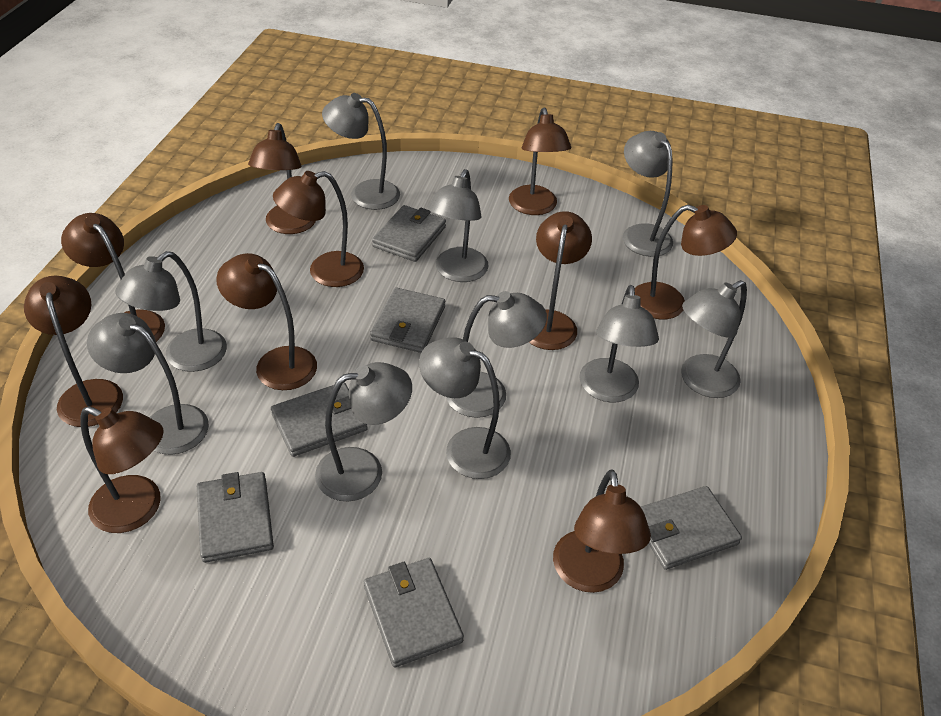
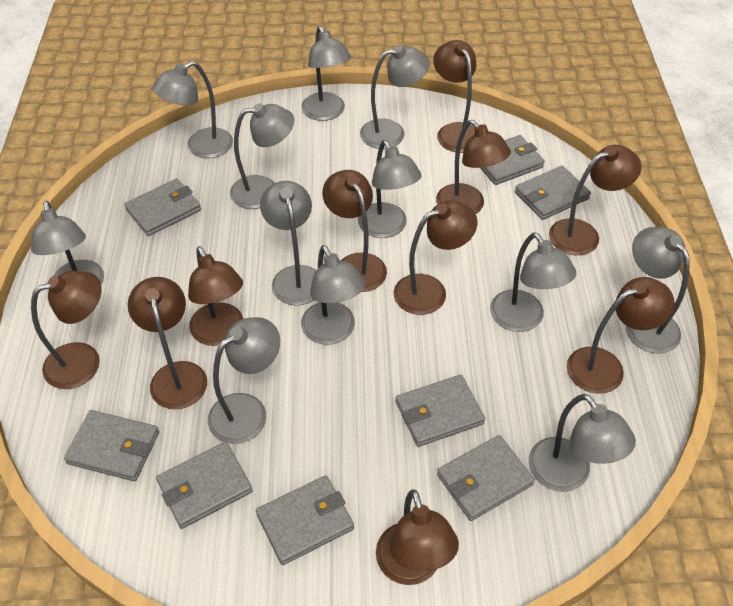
grey lamp: [87,313,209,455] [115,251,227,372] [315,362,412,501] [322,93,400,210] [419,337,511,479] [428,169,488,282] [446,291,547,418] [579,285,659,403] [623,131,673,257] [681,280,747,398] = 10 -> [31,201,104,285] [152,61,233,158] [208,317,280,444] [230,103,294,209] [260,181,316,306] [301,26,351,121] [301,245,365,345] [358,140,422,238] [360,45,429,149] [490,232,576,332] [529,394,636,492] [626,227,690,353] = 12
grey wallet: [197,472,274,563] [271,382,368,457] [364,558,464,667] [370,287,445,353] [372,205,446,262] [641,486,742,570] = 6 -> [64,410,159,481] [124,178,201,236] [156,442,253,529] [256,475,354,565] [396,375,485,447] [437,435,535,521] [480,135,545,185] [515,166,591,220] = 8

